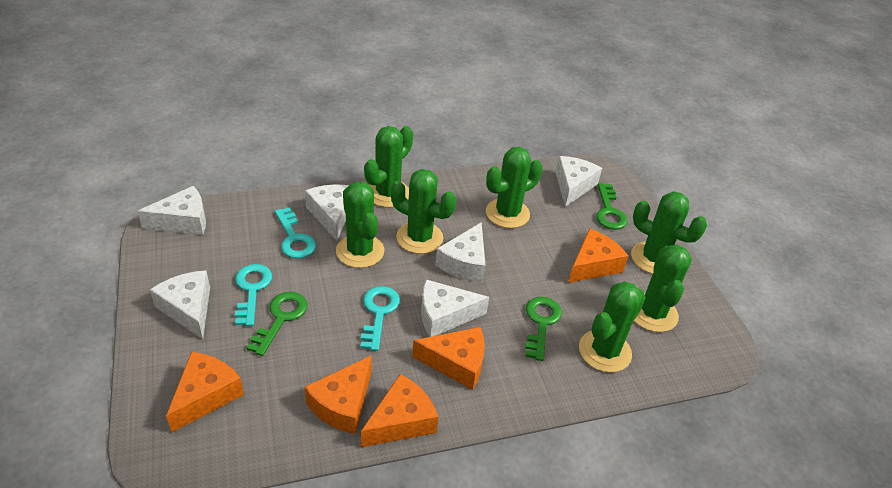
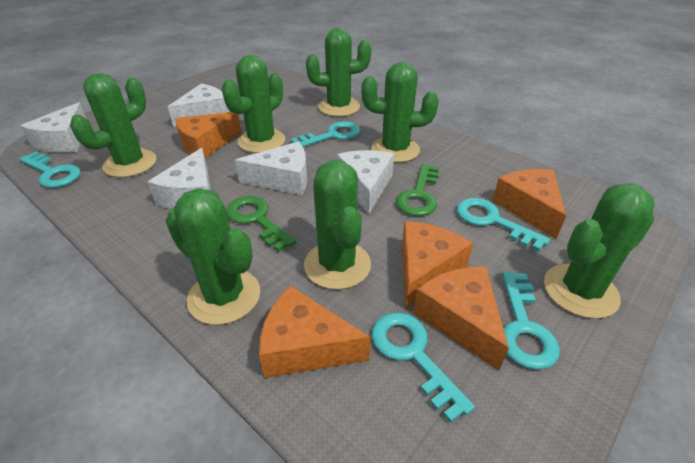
green key: [247,292,308,356] [525,297,562,361] [596,183,628,230] = 3 -> [227,196,296,252] [396,164,439,216] = 2
turquoise key: [235,264,272,326] [275,207,316,259] [361,286,400,351] = 3 -> [19,152,81,188] [291,121,360,147] [372,312,475,423] [457,198,550,252] [502,271,560,370] = 5
white cheese: [137,186,206,235] [150,270,210,339] [305,185,349,241] [421,279,489,337] [435,222,486,282] [555,156,602,207] = 6 -> [21,102,87,153] [148,148,211,209] [168,83,230,127] [235,142,307,195] [337,150,394,214] = 5

